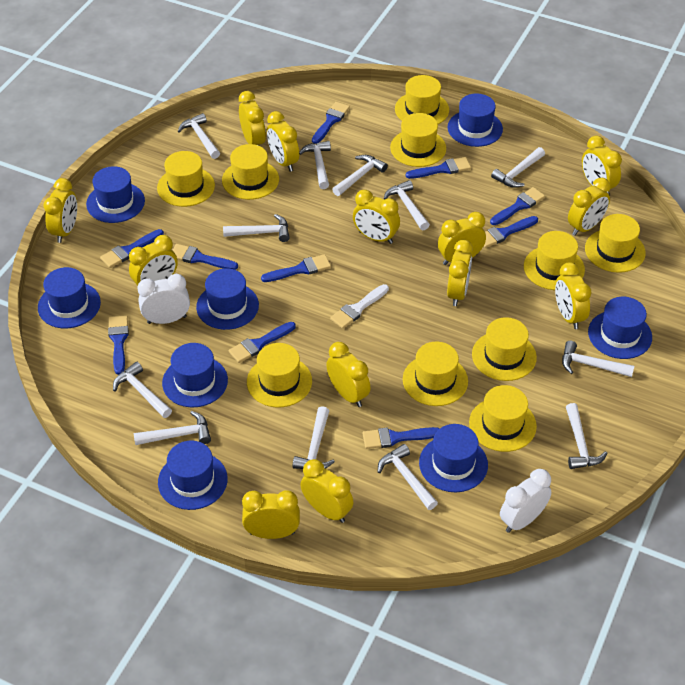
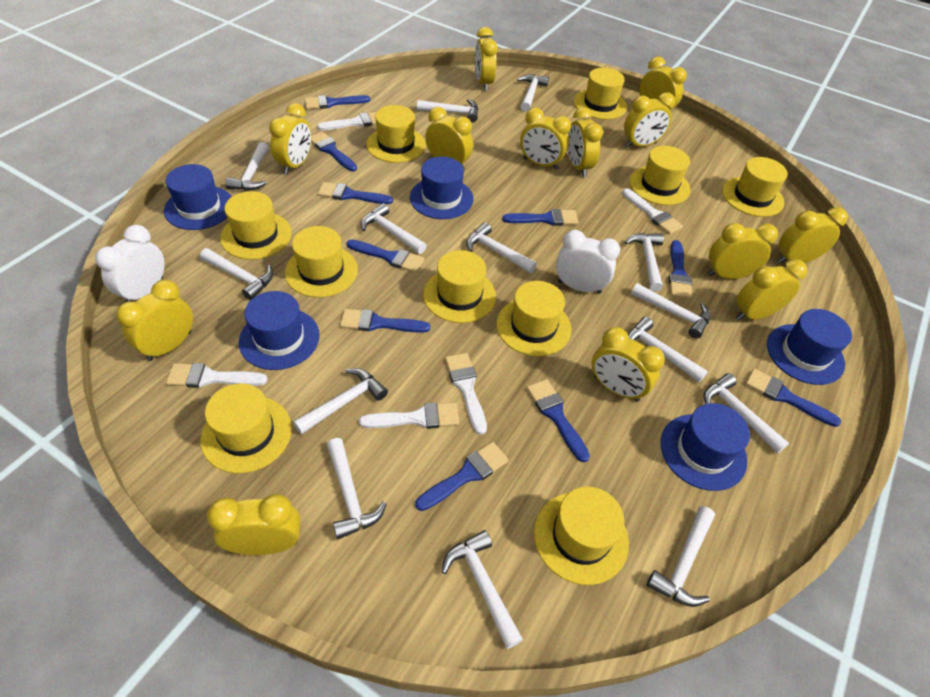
blue hat: [38,267,101,328] [86,166,145,223] [158,441,228,510] [162,343,228,407] [196,268,259,330] [419,424,488,492] [448,93,503,147] [588,297,652,359] = 8 -> [164,164,232,230] [239,291,320,370] [410,157,473,219] [661,403,750,491] [767,309,852,385] = 5
white brush: [330,284,389,329] = 1 -> [166,363,268,388] [317,112,377,130] [359,403,459,429] [445,353,487,435] [622,188,683,235] = 5
white hammer: [113,362,172,418] [134,411,211,445] [178,113,220,159] [223,214,290,242] [293,406,335,469] [299,141,331,189] [332,155,388,196] [378,444,438,510] [384,180,430,230] [491,147,545,188] [562,341,634,377] [566,403,608,469] = 12 -> [200,248,273,300] [225,142,269,191] [293,368,388,435] [327,438,387,539] [361,203,427,254] [417,99,478,122] [441,530,523,649] [466,222,537,273] [517,74,549,112] [625,233,664,292] [628,317,708,382] [631,283,710,339] [647,506,715,607] [704,373,789,453] = 14

